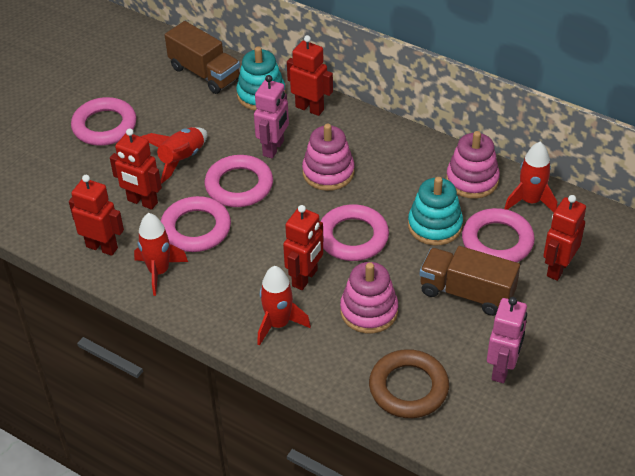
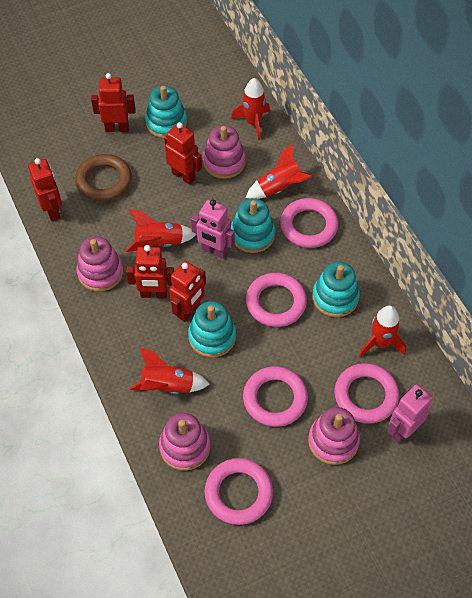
brown truck: [165,21,240,94] [419,246,520,316] = 2 -> none = 0
pink stacking toy: [302,124,355,191] [340,262,398,333] [446,131,500,199] = 3 -> [76,236,123,292] [159,413,210,471] [203,125,246,179] [308,407,360,465] = 4
red rocket: [134,213,188,296] [140,127,207,183] [257,266,311,346] [504,142,557,213] = 4 -> [125,209,197,252] [129,347,210,394] [231,78,270,140] [246,143,312,199] [359,306,406,357] = 5
turquoise stacking toy: [236,46,286,111] [408,177,463,245] = 2 -> [145,86,187,138] [188,301,236,357] [231,198,275,253] [312,262,360,317] = 4

